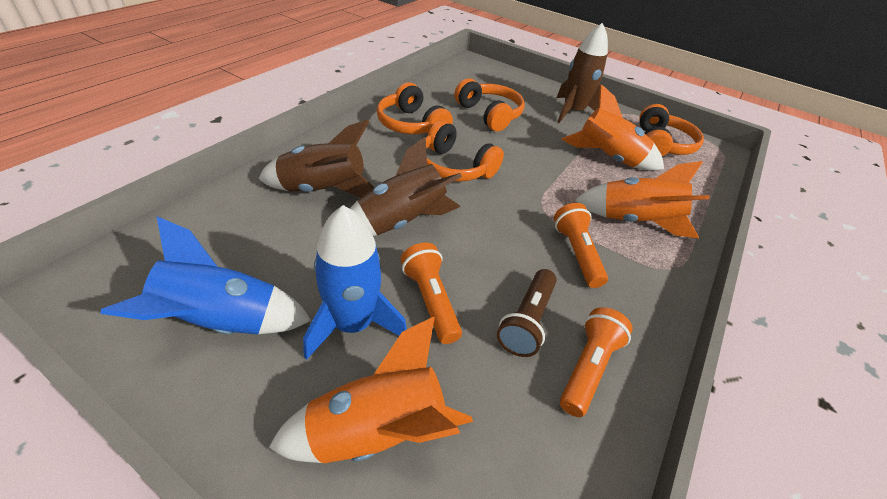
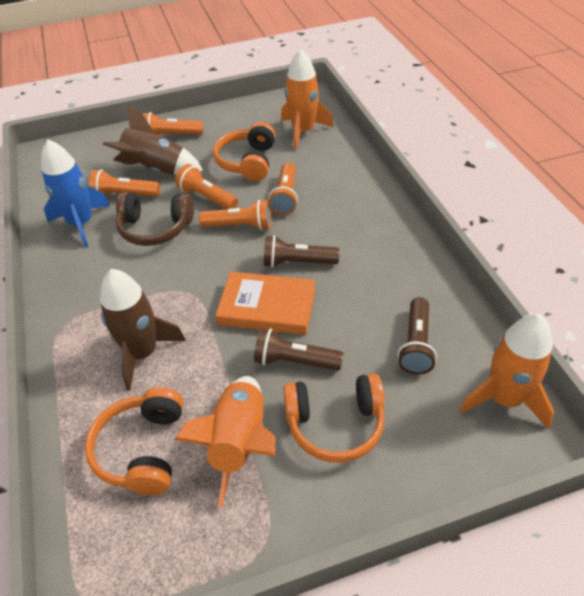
blue rocket: [100,217,312,335] [303,205,407,360] = 2 -> [41,139,110,247] = 1
brown flashlight: [497,269,557,357] = 1 -> [254,328,343,371] [264,235,340,268] [398,297,437,375] = 3
brown headphones: none = 0 -> [116,192,194,246] = 1
brown rocket: [259,119,375,198] [350,136,462,236] [556,23,608,123] = 3 -> [100,269,186,390] [103,105,203,175] = 2
orange book: none = 0 -> [216,272,315,335] = 1
orange flashlight: [401,243,462,344] [554,203,608,288] [560,307,633,417] = 3 -> [89,169,160,197] [143,112,203,135] [175,164,238,209] [199,200,271,230] [268,163,298,215] = 5
orange headphones: [377,82,453,134] [426,120,504,182] [455,78,525,131] [639,104,704,156] = 4 -> [84,387,183,495] [213,122,276,181] [283,374,385,463] = 3

